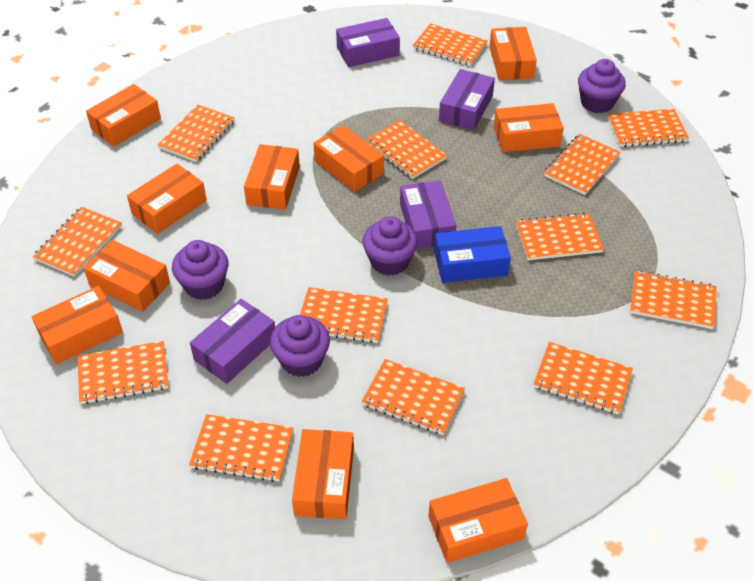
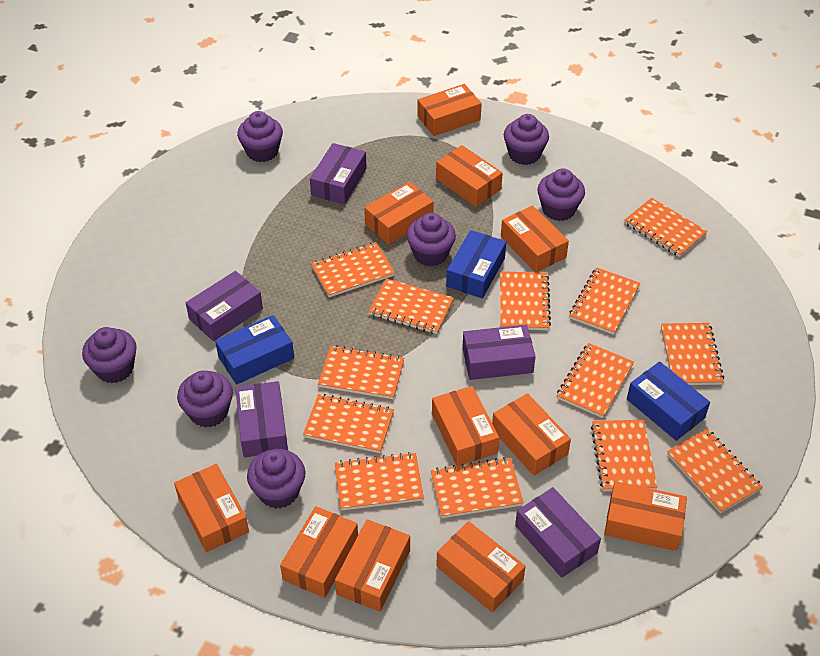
blue box: [434,226,511,283] = 1 -> [215,315,294,385] [446,230,506,299] [627,362,710,441] = 3
orange box: [32,286,123,364] [83,240,170,312] [86,84,161,147] [127,163,207,234] [244,144,300,210] [292,429,354,519] [313,125,384,192] [428,478,528,563] [489,27,537,80] [494,103,564,152] = 10 -> [174,464,249,552] [280,506,358,598] [335,519,410,612] [364,182,434,244] [418,84,482,136] [432,386,499,466] [436,145,503,207] [436,521,526,612] [492,393,571,476] [501,206,569,272] [604,481,687,551] = 11
purple box: [190,299,275,384] [336,18,400,67] [400,180,456,249] [439,69,495,130] = 4 -> [186,271,263,341] [235,381,288,457] [310,143,367,204] [462,325,536,380] [515,487,601,578] = 5
purple cupcake: [172,240,228,300] [270,315,330,377] [362,216,418,276] [578,59,626,113] = 4 -> [82,327,137,383] [177,371,233,428] [237,111,283,162] [247,449,305,509] [407,213,456,266] [504,114,549,165] [537,168,585,221] = 7

